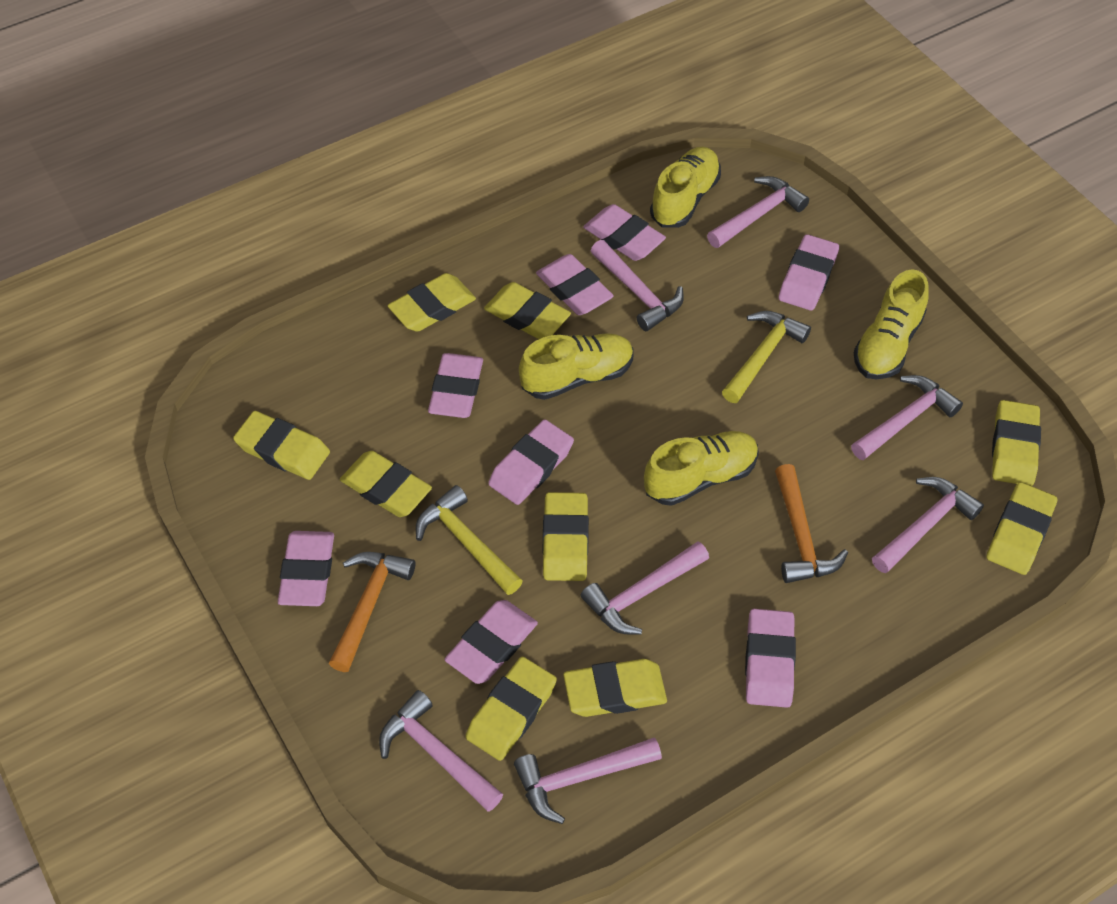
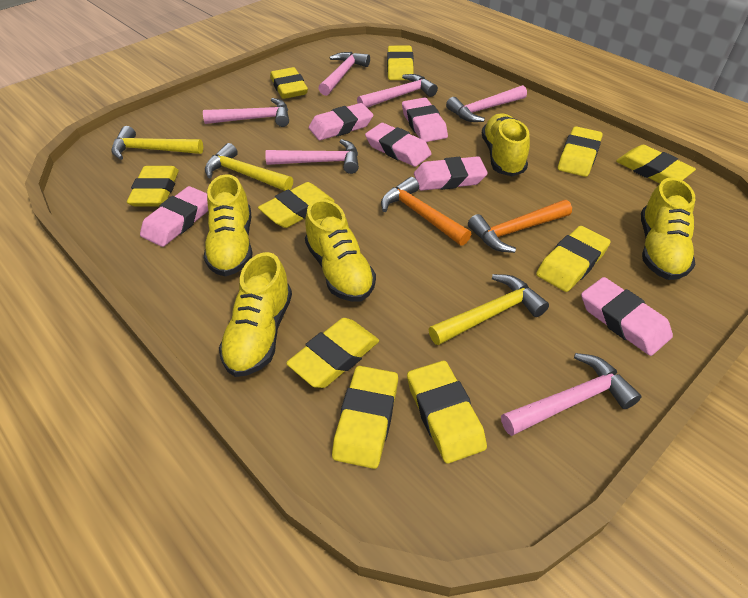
pink eraser: [278,531,334,606] [428,353,483,418] [445,600,538,684] [488,419,574,505] [536,254,614,315] [583,204,666,261] [745,609,796,708] [779,234,839,311] = 8 -> [140,186,208,247] [309,103,373,140] [365,123,432,167] [402,97,448,142] [414,156,488,191] [581,277,673,356] = 6
pink hammer: [379,690,503,812] [514,737,662,824] [581,541,709,635] [591,240,684,331] [707,176,809,248] [851,375,963,460] [872,477,984,573] = 7 -> [203,98,289,127] [265,139,359,174] [318,52,370,96] [357,74,438,108] [446,85,527,122] [501,353,641,436] = 6
yellow eraser: [233,411,330,480] [340,451,432,517] [387,273,476,332] [465,657,557,761] [484,282,571,339] [543,492,589,581] [563,659,667,717] [986,482,1057,575] [992,400,1041,486] = 9 -> [127,166,179,206] [258,182,335,228] [270,67,308,99] [286,318,379,388] [332,366,398,469] [387,46,414,80] [407,361,487,464] [536,226,611,292] [558,126,603,177] [616,145,696,183] = 10
yellow hammer: [416,485,523,595] [722,311,811,403] = 2 -> [111,126,203,160] [205,143,293,191] [429,274,549,345] = 3
yellow shoe: [519,333,633,400] [644,431,759,506] [650,147,721,228] [854,269,929,379] = 4 -> [204,174,252,277] [219,252,292,377] [305,199,376,302] [482,113,530,176] [641,178,695,280] = 5

